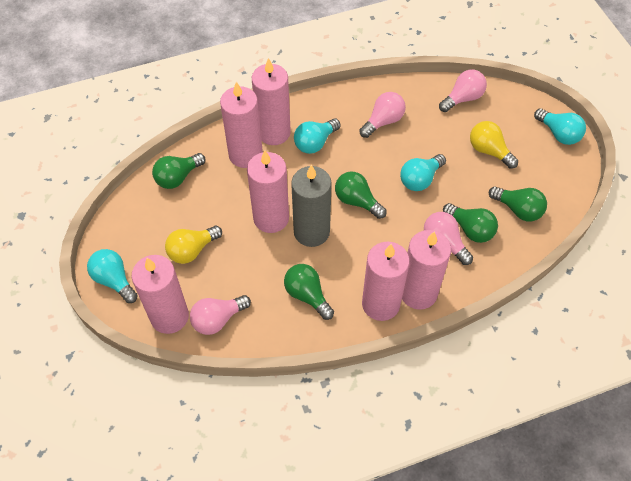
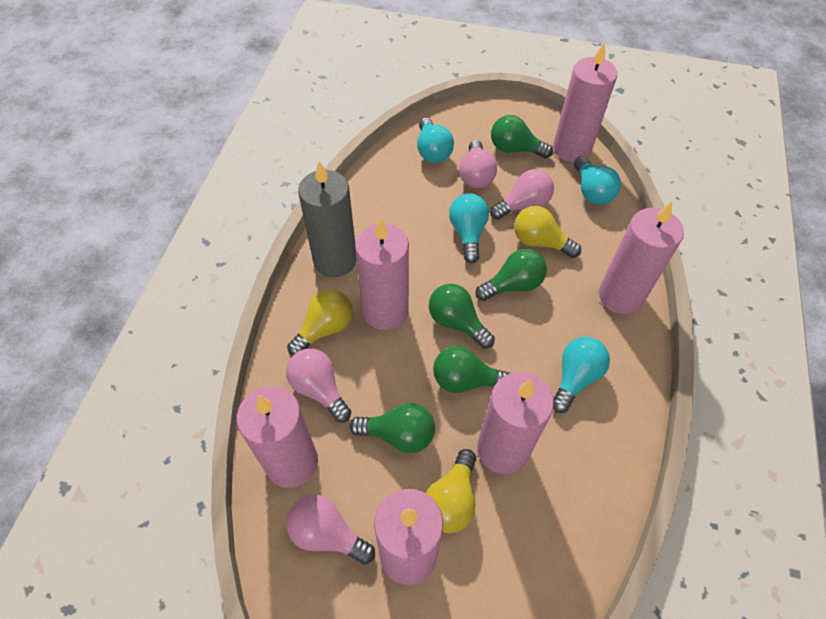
yellow light bulb: [165,226,222,264] [470,121,518,169] = 2 -> [287,289,353,356] [426,449,476,533] [514,206,581,258] = 3

